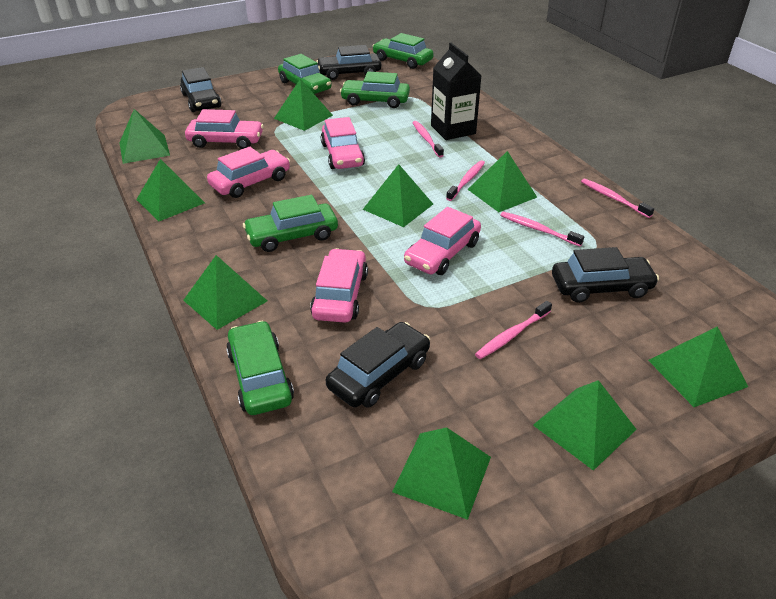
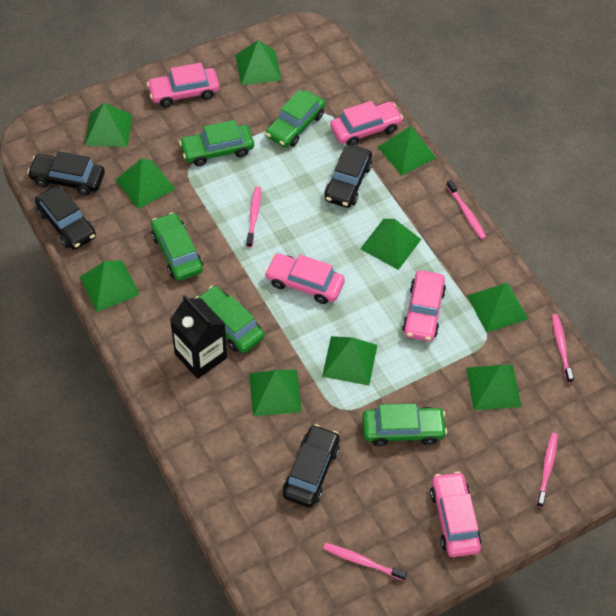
green pyramid: [119,109,170,164] [136,159,205,221] [183,255,267,330] [274,79,333,131] [363,164,433,227] [392,427,491,520] [467,151,537,212] [533,380,637,471] [648,326,748,407] = 9 -> [80,260,140,312] [85,103,132,147] [116,158,175,209] [235,40,282,85] [249,369,302,416] [322,336,377,386] [360,219,421,270] [378,126,436,175] [466,365,522,410] [467,283,528,333] = 10

